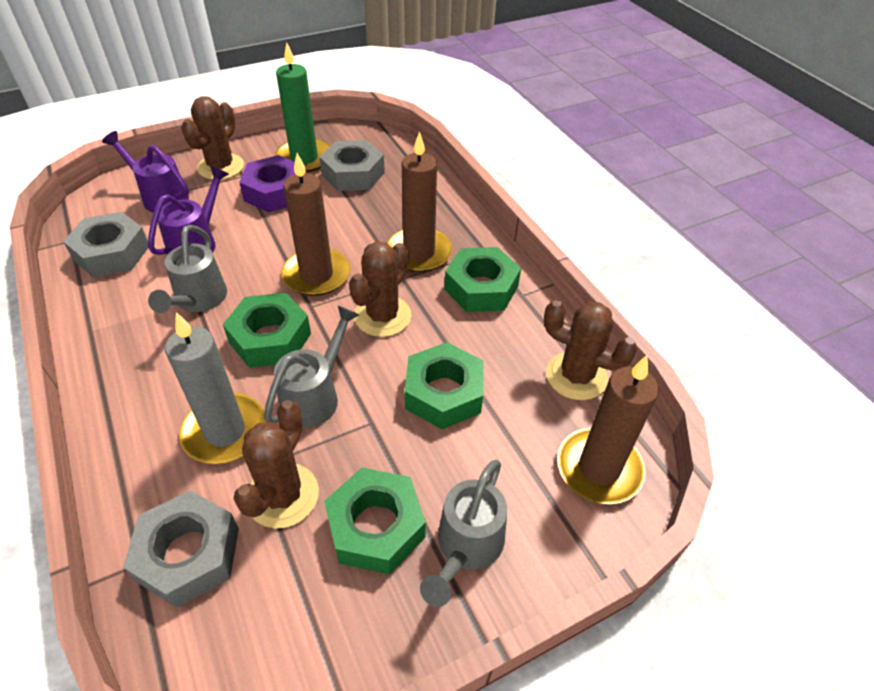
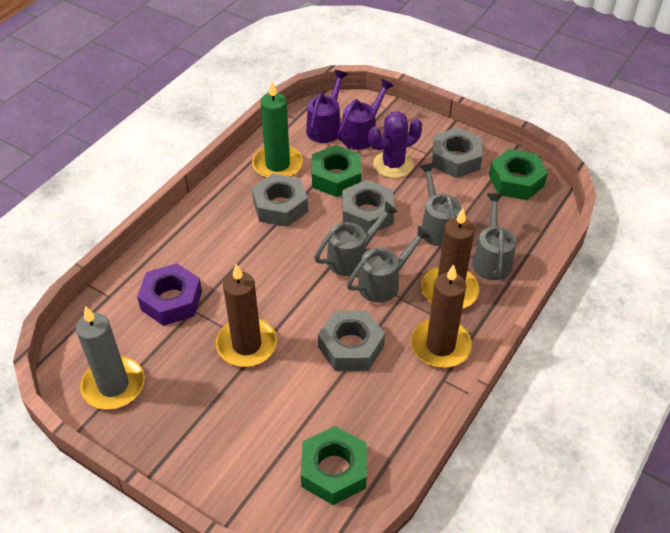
brown cactus: [181,96,244,180] [233,400,319,528] [349,241,412,337] [544,300,637,400] = 4 -> none = 0
green nut: [223,293,311,368] [324,468,426,575] [405,342,484,429] [444,247,521,312] = 4 -> [301,426,367,505] [312,145,361,197] [489,149,548,200] = 3
grey nut: [63,212,148,277] [123,490,239,608] [319,140,385,191] = 3 -> [252,174,308,227] [318,311,385,371] [342,180,394,233] [432,127,482,178] = 4
grey watering can: [148,225,227,313] [264,306,359,428] [420,459,507,607] = 3 -> [314,201,398,276] [347,226,431,303] [419,163,461,246] [472,193,516,280] = 4
purple cactus: none = 0 -> [368,111,422,178] = 1

